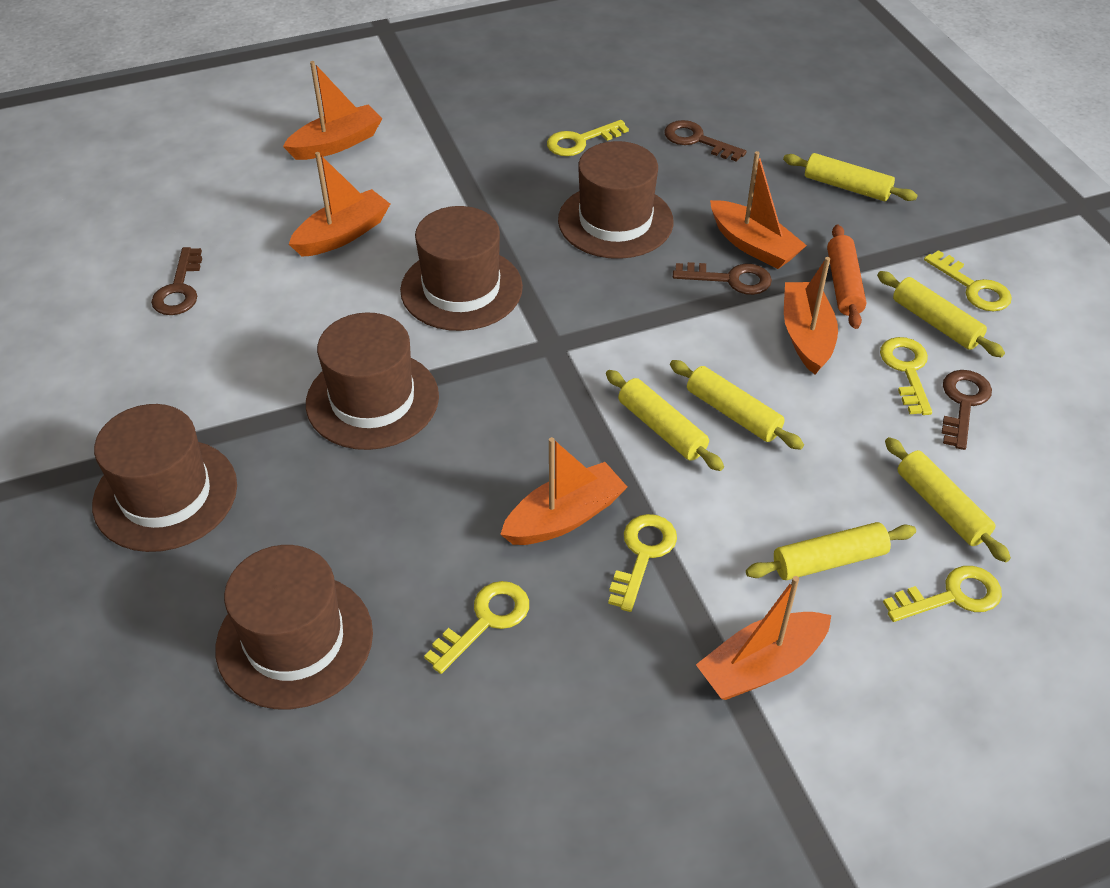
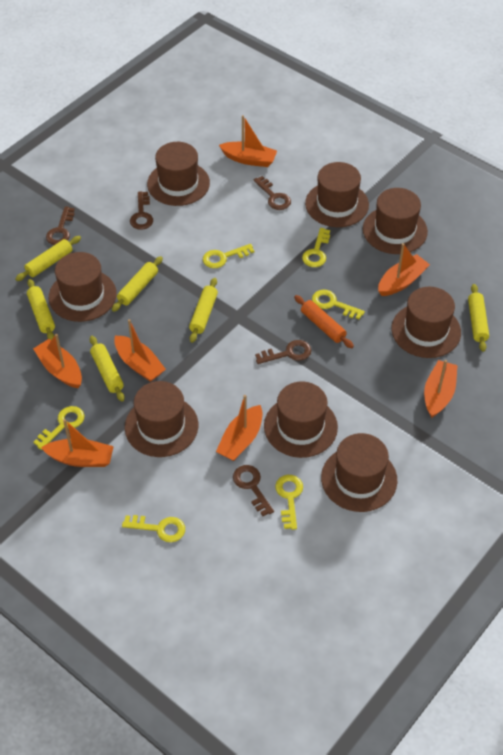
brown hat: [92,404,237,552] [215,545,373,709] [306,312,439,450] [400,206,523,331] [558,141,674,259] = 5 -> [49,252,117,322] [125,381,198,457] [147,142,210,206] [264,382,338,458] [305,162,369,227] [321,433,397,512] [363,188,428,254] [391,287,461,358] = 8
brown key: [151,247,202,315] [664,120,747,162] [673,262,772,295] [941,370,992,450] = 4 -> [46,206,75,245] [130,191,153,230] [233,465,274,516] [254,176,291,210] [255,340,311,364] = 5
orange boat: [283,61,383,160] [289,152,390,257] [500,437,627,545] [696,576,831,700] [710,151,807,269] [784,257,838,375] = 6 -> [33,334,82,388] [41,419,114,467] [114,319,166,382] [216,395,262,461] [219,115,277,167] [378,243,430,296] [424,360,458,418] = 7

